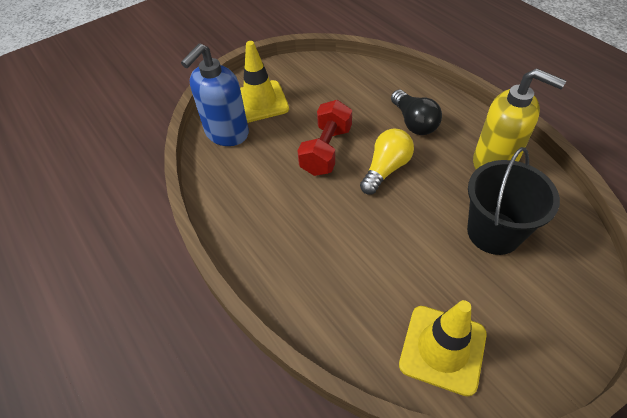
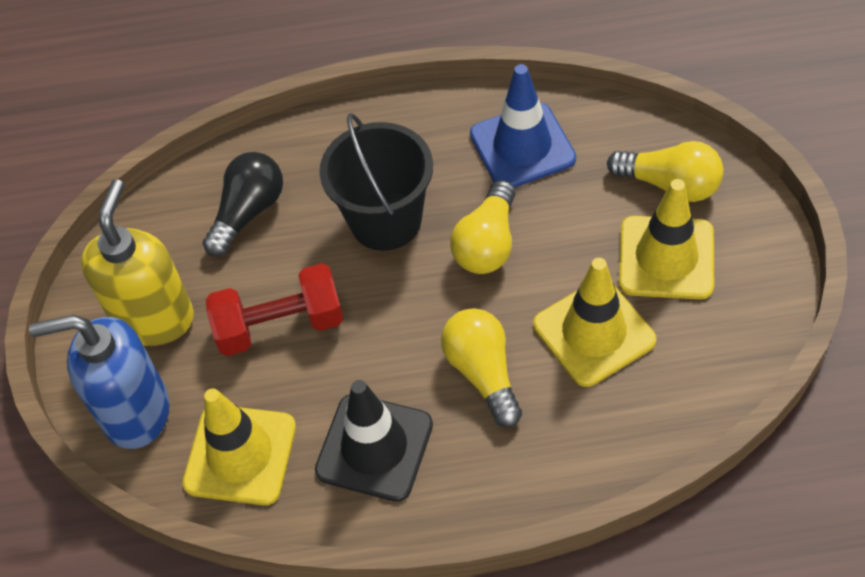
black traffic cone: none = 0 -> [315,380,433,502] = 1
blue traffic cone: none = 0 -> [470,64,576,188] = 1
yellow light bulb: [360,129,414,194] = 1 -> [441,308,522,427] [450,180,515,274] [607,141,724,202] = 3
yellow traffic cone: [240,41,289,123] [399,300,487,396] = 2 -> [183,388,296,505] [533,258,656,387] [619,179,714,299] = 3

